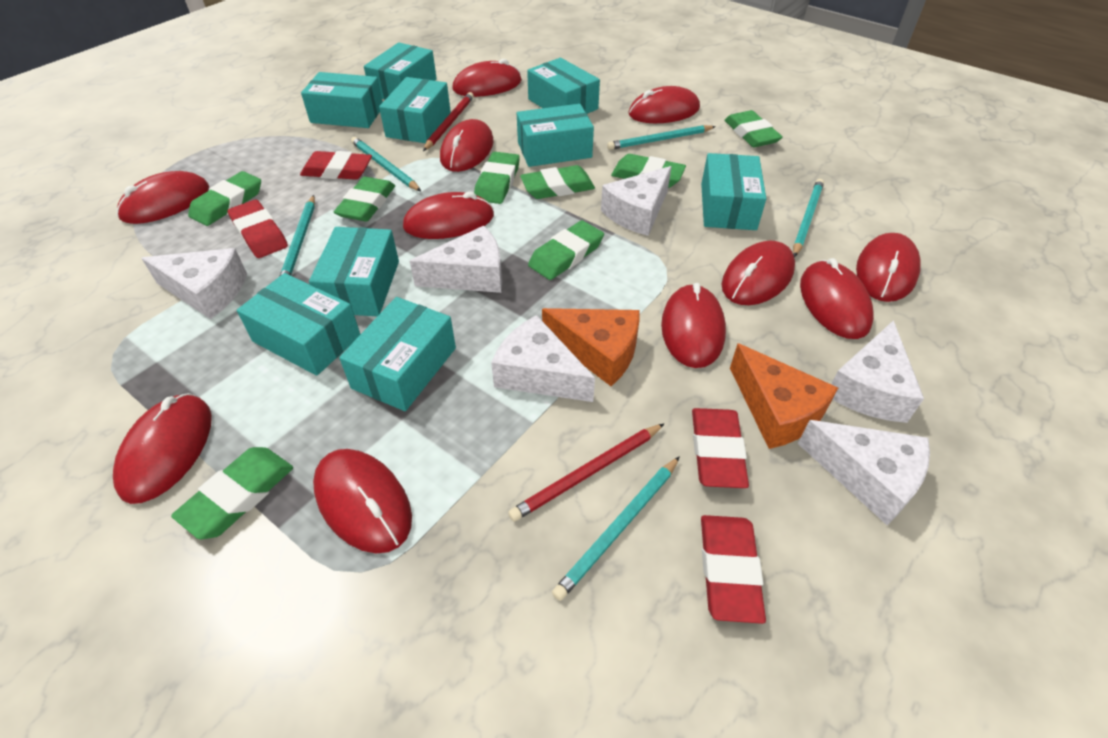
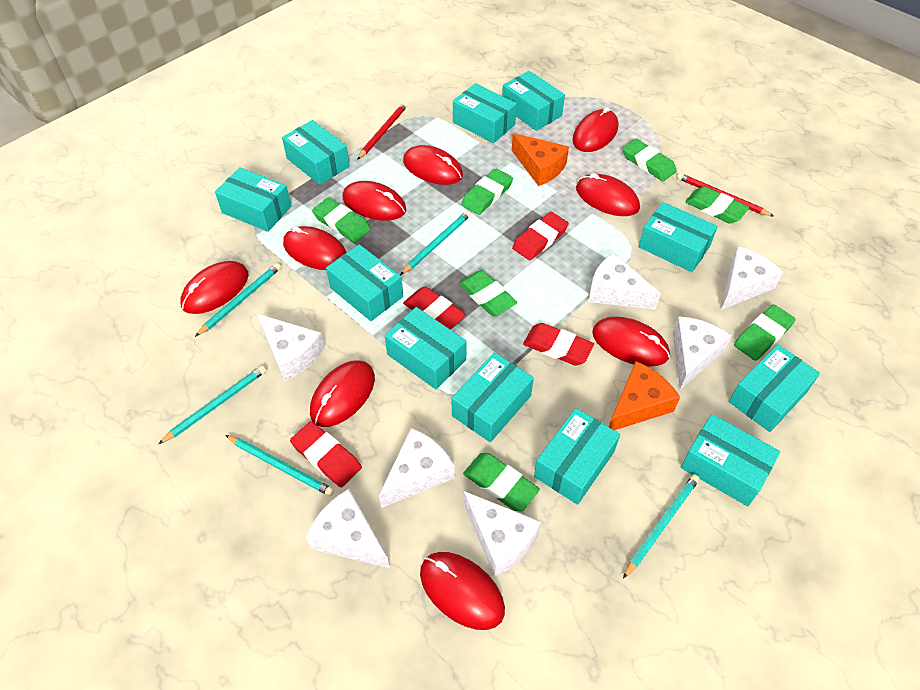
green eraser: [171,447,293,539] [188,171,261,226] [334,177,395,222] [474,152,520,204] [520,165,595,199] [528,220,604,280] [611,154,686,188] [724,110,783,147] = 8 -> [312,198,371,243] [459,270,517,316] [461,168,513,215] [463,453,540,511] [623,139,677,181] [685,186,749,224] [734,304,796,361] = 7
red mouse: [113,393,212,504] [117,171,209,224] [313,449,412,553] [403,192,494,239] [440,119,494,172] [452,59,522,97] [628,86,700,123] [661,283,726,368] [722,241,795,305] [800,258,874,339] [856,233,921,302] = 11 -> [180,261,249,314] [283,226,347,270] [310,360,375,427] [342,181,406,221] [403,145,463,185] [420,552,505,630] [573,107,618,152] [576,173,640,216] [592,316,670,367] = 9
turquoise box: [237,273,360,376] [301,72,383,128] [309,227,399,316] [339,297,456,411] [364,42,437,99] [379,77,451,143] [517,104,594,167] [527,58,600,114] [701,153,766,230] = 9 -> [215,167,291,232] [282,120,350,185] [326,244,403,321] [385,307,467,389] [452,352,534,442] [453,83,517,143] [502,71,565,131] [534,408,620,505] [638,202,718,272] [681,414,780,506] [729,344,820,432] = 11
white cheese: [141,248,247,319] [409,226,502,293] [491,315,595,402] [601,166,672,236] [798,420,930,525] [831,321,924,423] = 6 -> [257,314,325,381] [306,489,390,568] [379,428,455,508] [464,491,541,577] [588,252,661,310] [673,316,732,390] [721,246,783,310] = 7

